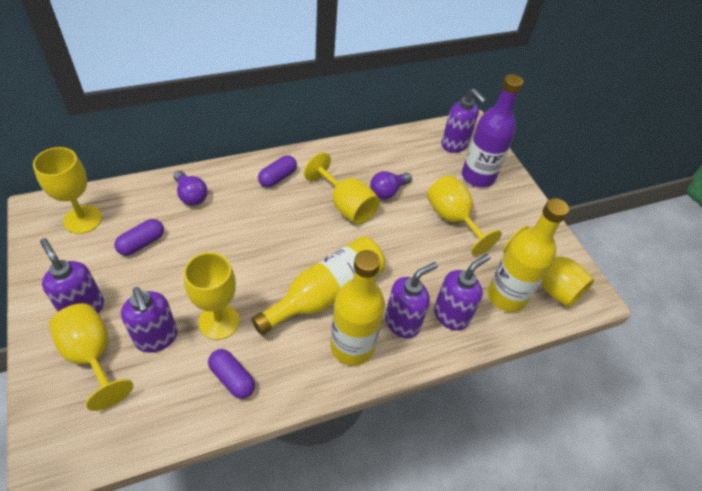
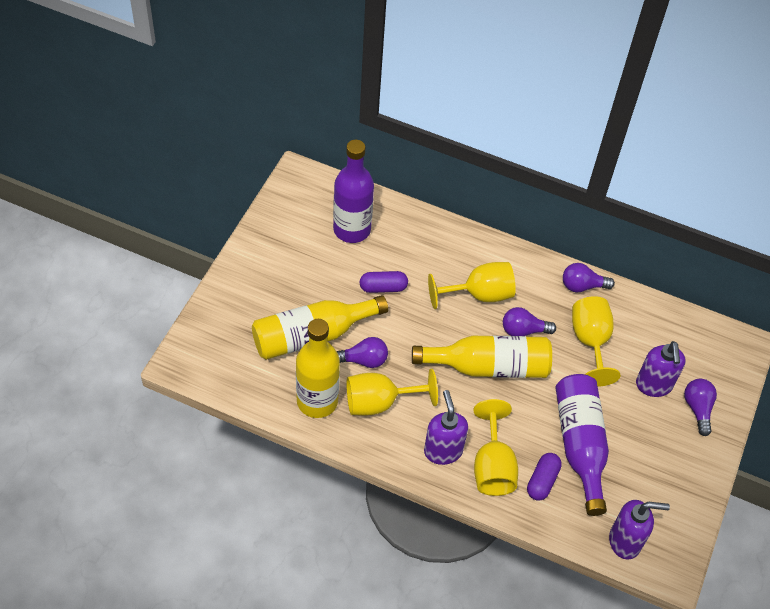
purple bottle: [462,74,523,188] = 1 -> [333,140,374,243] [555,374,609,516] = 2
purple capsule: [114,219,164,256] [208,349,255,399] [258,155,297,187] = 3 -> [359,271,408,293] [527,453,562,501] = 2
purple light bulb: [174,170,208,206] [370,171,412,199] = 2 -> [336,337,388,368] [503,307,556,336] [563,263,615,292] [684,379,717,436] = 4
purple soap dispenser: [40,238,104,313] [121,287,178,352] [385,262,438,339] [434,254,491,331] [441,89,486,153] = 5 -> [424,390,468,465] [609,500,670,560] [636,341,685,397] = 3
yellow goblet: [33,147,102,234] [49,303,133,411] [184,252,239,340] [304,152,380,225] [427,175,502,255] [503,226,595,307] = 6 -> [347,369,438,416] [428,262,516,309] [473,399,518,496] [572,296,620,387] = 4

